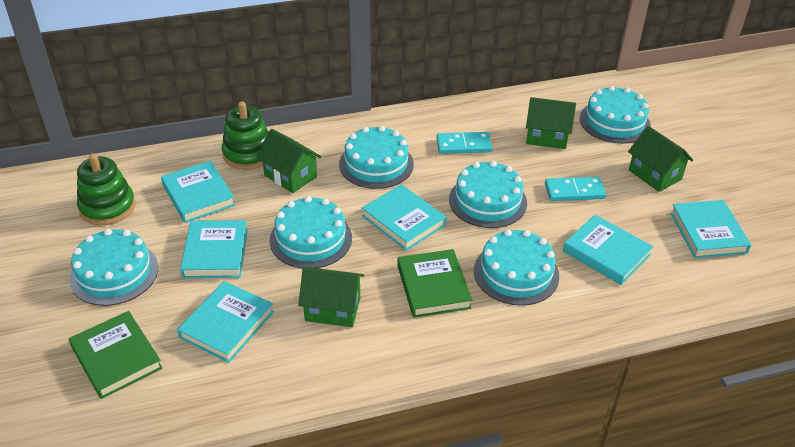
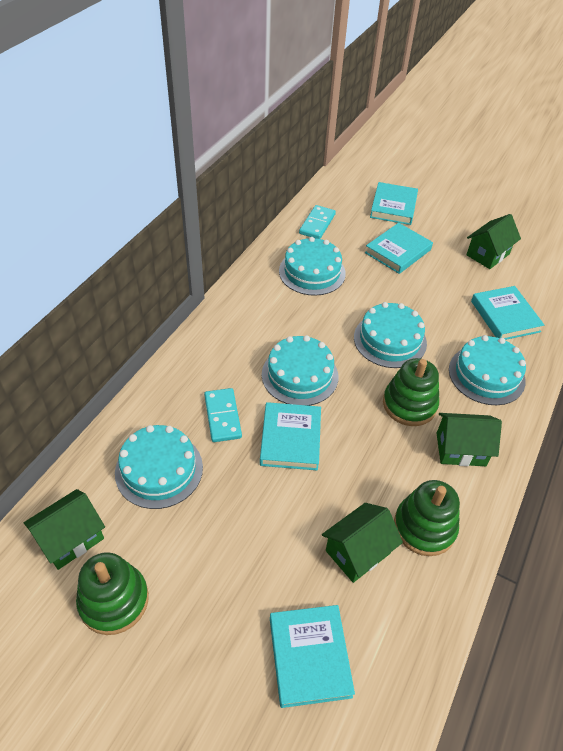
green book: [69,311,163,399] [397,249,472,318] = 2 -> none = 0
green stacking toy: [77,153,136,225] [222,101,269,170] = 2 -> [76,552,149,635] [383,358,439,426] [394,480,460,556] = 3
turquoise book: [161,161,235,223] [177,281,274,363] [180,220,248,278] [362,184,447,251] [563,215,653,285] [670,200,751,258] = 6 -> [260,402,321,470] [270,605,355,708] [365,223,433,274] [370,182,418,225] [471,286,544,340] = 5
turquoise cake: [69,229,158,306] [270,196,352,268] [339,126,414,189] [449,161,527,228] [474,229,559,306] [580,86,651,144] = 6 -> [115,425,203,509] [262,335,338,406] [279,237,346,296] [354,302,427,368] [449,335,526,405] = 5

